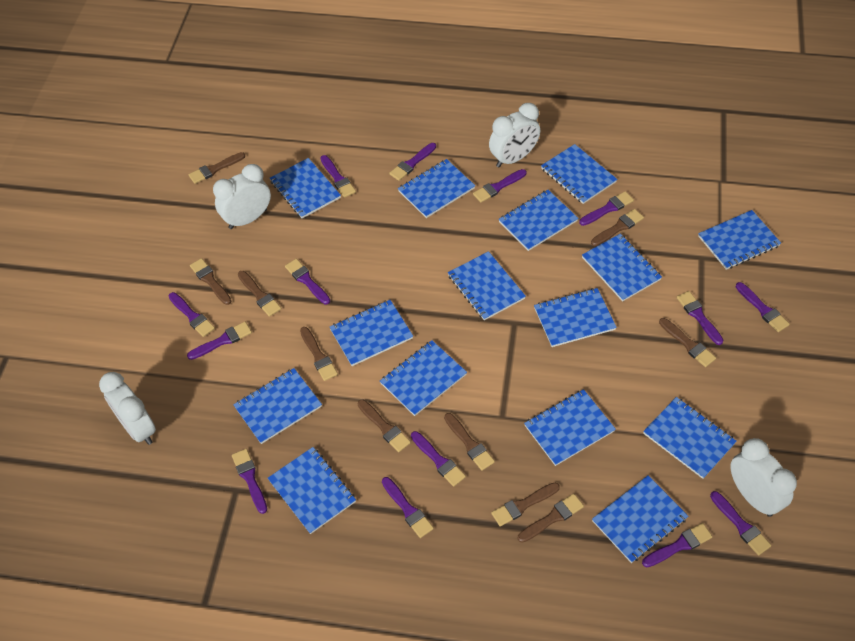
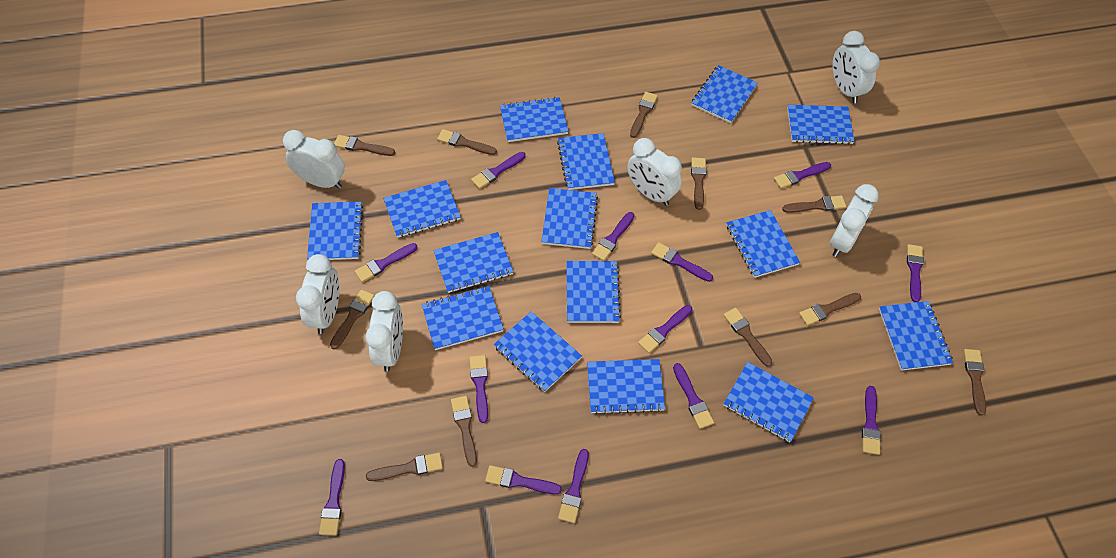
brown brush: [189,152,245,184] [190,258,231,305] [238,271,281,317] [300,327,338,381] [358,400,411,452] [444,413,495,471] [491,483,560,526] [518,494,584,543] [591,209,644,246] [659,318,716,367] = 10 -> [330,289,374,350] [334,135,395,156] [366,452,443,481] [437,129,497,155] [451,396,477,467] [630,92,658,138] [691,157,707,210] [723,308,772,367] [782,195,846,213] [799,293,861,326] [964,349,986,416] = 11
purple brush: [169,292,215,337] [187,322,252,360] [232,449,267,514] [285,259,330,305] [320,155,356,198] [382,477,434,538] [389,143,436,181] [411,431,466,487] [473,169,526,202] [579,191,634,226] [642,523,713,567] [677,291,724,345] [710,491,771,555] [736,282,790,332] = 14 -> [319,459,345,536] [355,243,417,282] [470,355,488,423] [471,152,526,189] [485,465,562,494] [558,449,589,523] [592,212,635,261] [638,305,692,353] [651,242,713,282] [673,363,714,429] [774,162,831,189] [862,386,881,455] [907,244,924,302] = 13
white clock: [99,372,156,445] [213,164,271,229] [489,103,540,167] [730,438,797,517] = 4 -> [283,130,345,189] [296,254,340,334] [365,291,403,371] [627,138,682,206] [830,184,879,257] [832,31,880,103] = 6

